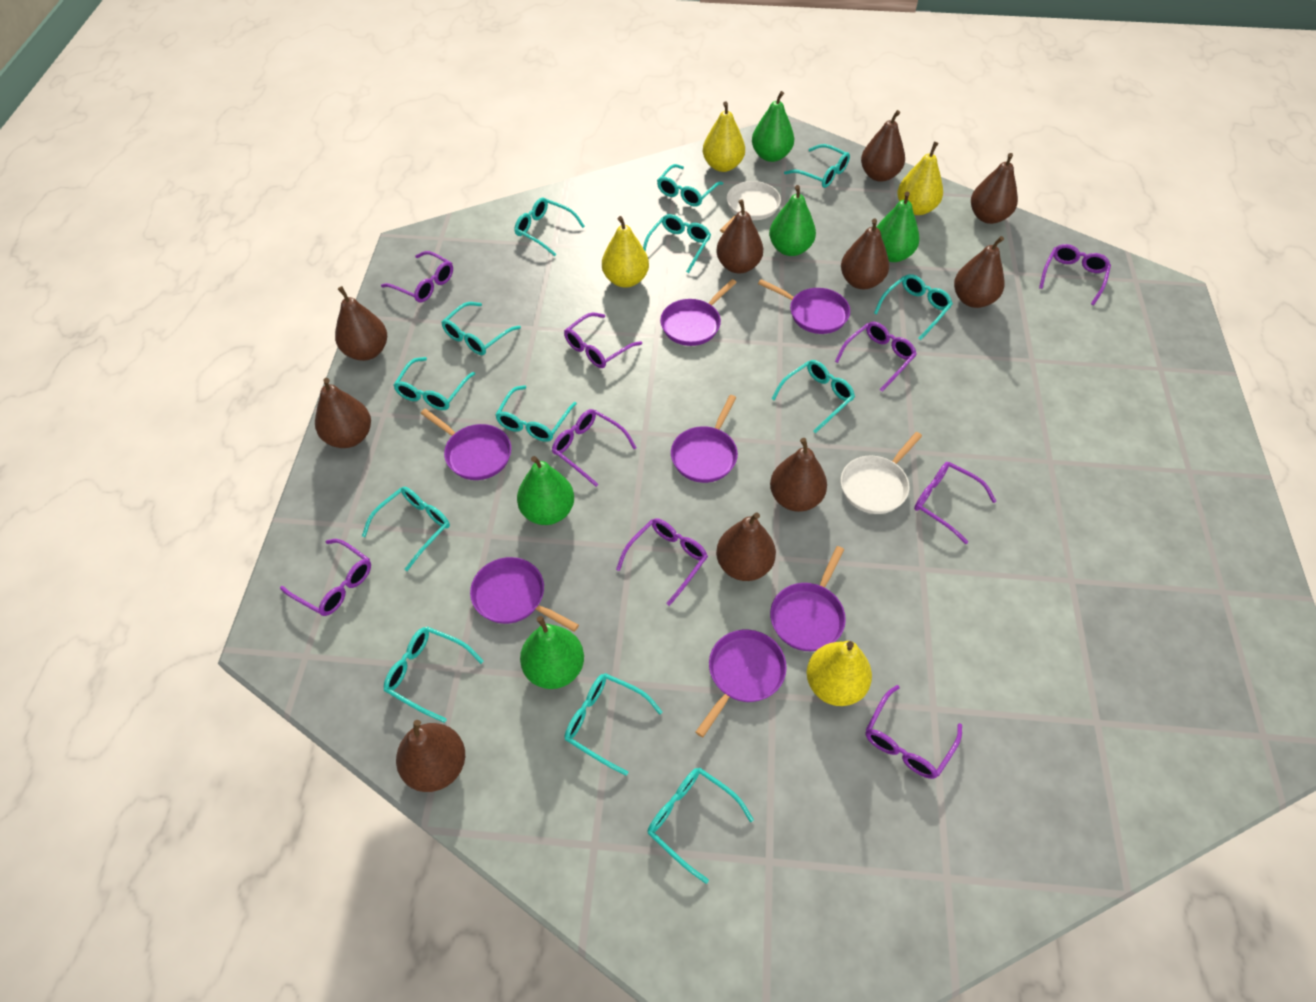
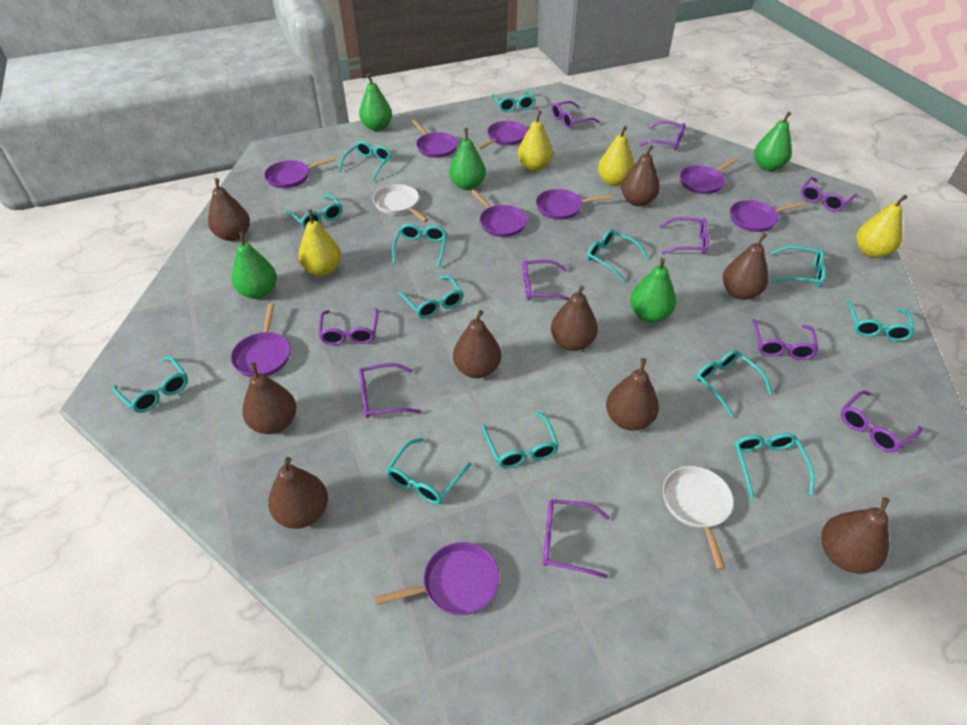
brown pear: [315,378,371,448] [335,286,387,361] [396,720,465,792] [716,199,763,274] [716,512,776,581] [770,438,827,512] [841,219,889,289] [861,110,905,182] [954,236,1004,308] [971,153,1018,224] = 10 -> [208,178,250,241] [242,362,296,434] [268,457,328,529] [453,310,501,378] [551,286,598,351] [606,358,659,431] [621,145,660,206] [723,233,769,300] [821,497,890,574] = 9
purple glasses: [280,539,371,616] [381,251,453,303] [552,409,637,487] [564,313,642,368] [616,518,708,606] [835,322,917,391] [865,685,962,779] [914,462,996,544] [1039,244,1111,305] = 9 -> [318,308,378,345] [359,363,421,418] [522,260,570,301] [543,499,610,579] [551,101,600,129] [639,121,685,151] [659,217,709,254] [752,319,818,360] [801,177,857,212] [841,390,922,453] = 10
purple pan: [421,409,511,480] [470,557,579,632] [660,279,737,346] [671,395,738,483] [696,630,787,737] [758,279,850,334] [770,546,846,651] = 7 -> [231,303,290,377] [264,157,336,188] [374,542,499,615] [411,119,458,158] [470,189,527,237] [477,121,528,150] [536,189,612,220] [680,157,738,194] [730,200,805,232] = 9

